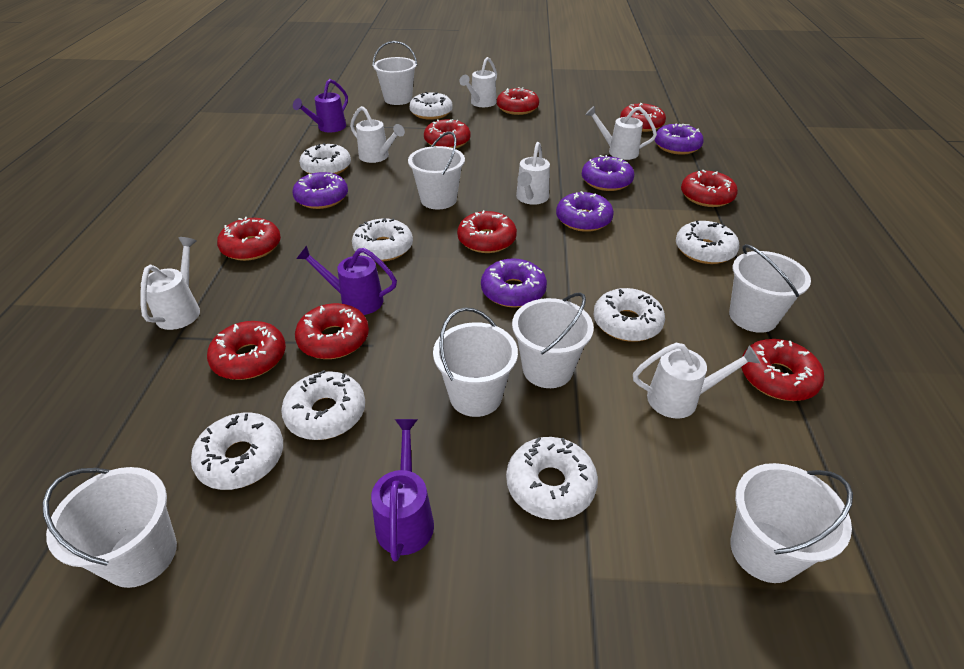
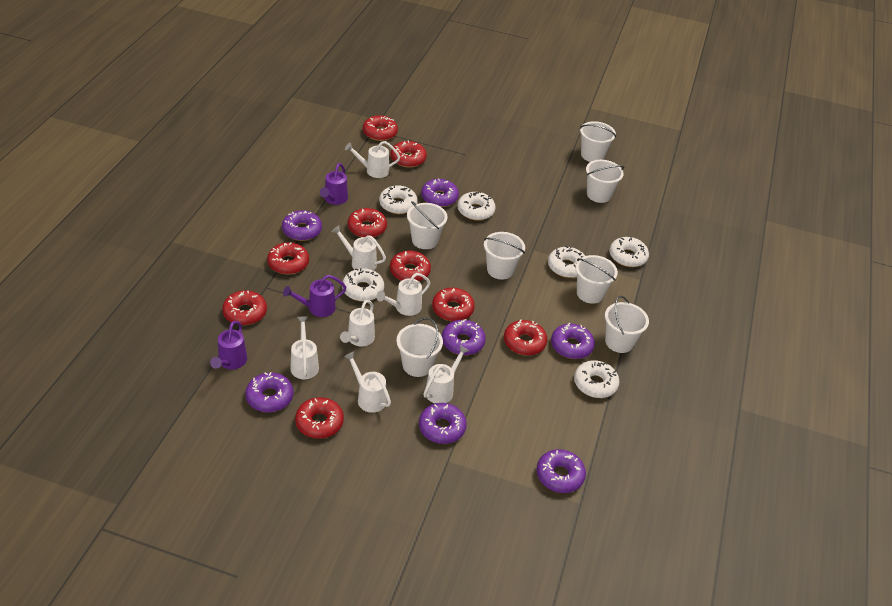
purple donut: [293,172,348,209] [481,258,547,308] [556,191,614,232] [582,155,634,191] [655,123,704,155] = 5 -> [245,372,293,412] [282,210,322,241] [419,403,467,444] [421,179,459,207] [442,319,486,355] [537,449,586,493] [551,323,595,359] = 7
white donut: [191,413,283,490] [281,370,365,440] [299,143,351,175] [352,218,413,262] [409,92,453,120] [506,437,598,520] [593,288,665,342] [676,220,739,264] = 8 -> [342,268,384,302] [379,185,418,214] [458,191,496,221] [548,246,585,278] [574,360,619,398] [609,237,649,267] = 6
white watering can: [140,237,200,330] [350,106,405,163] [459,57,497,107] [516,142,550,205] [585,106,657,160] [633,343,761,419] = 6 -> [290,316,319,379] [332,225,386,271] [340,300,375,347] [344,351,391,413] [345,141,400,178] [376,273,430,316] [423,345,469,403] = 7

